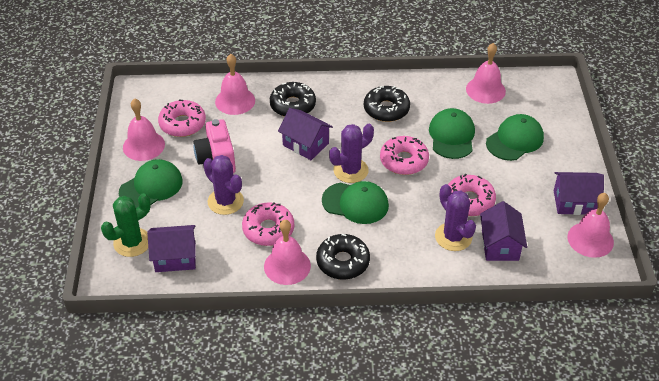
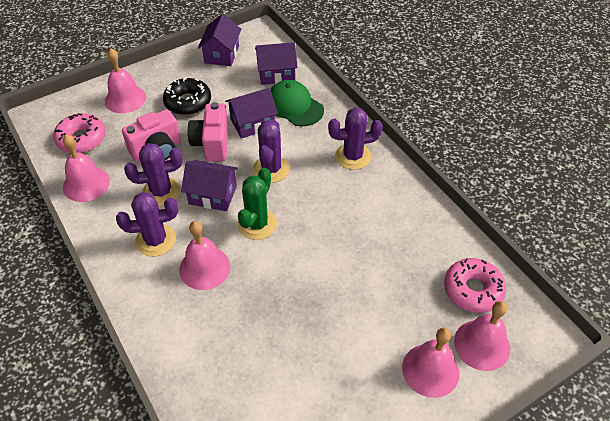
black donut: [270,82,316,117] [316,234,370,280] [364,86,410,122] = 3 -> [163,77,211,115] = 1
green cap: [119,159,183,208] [322,181,389,224] [429,108,475,159] [486,114,544,161] = 4 -> [270,80,324,127] = 1
pink camera: [193,119,236,173] = 1 -> [122,109,181,162] [188,102,229,161] = 2
pink donut: [158,99,206,137] [242,202,294,246] [380,136,429,175] [448,174,496,216] = 4 -> [53,113,106,153] [444,258,506,313] = 2
purple cactus: [203,155,244,215] [329,124,374,183] [435,184,476,251] = 3 -> [116,192,178,257] [124,143,183,206] [253,120,290,183] [328,107,383,170] = 4

